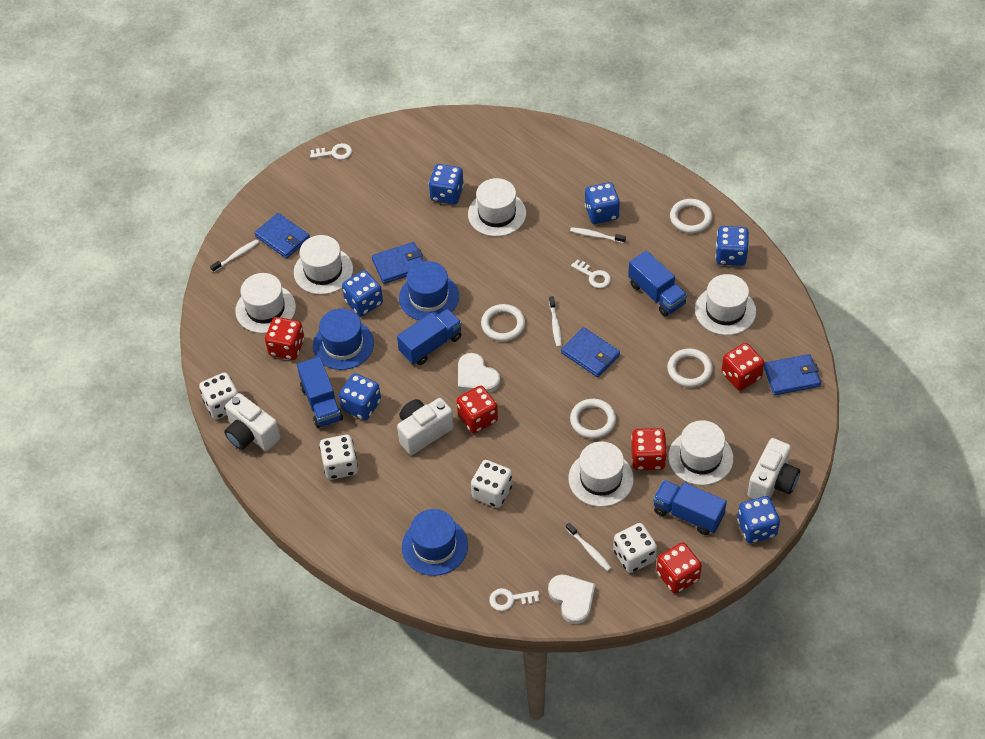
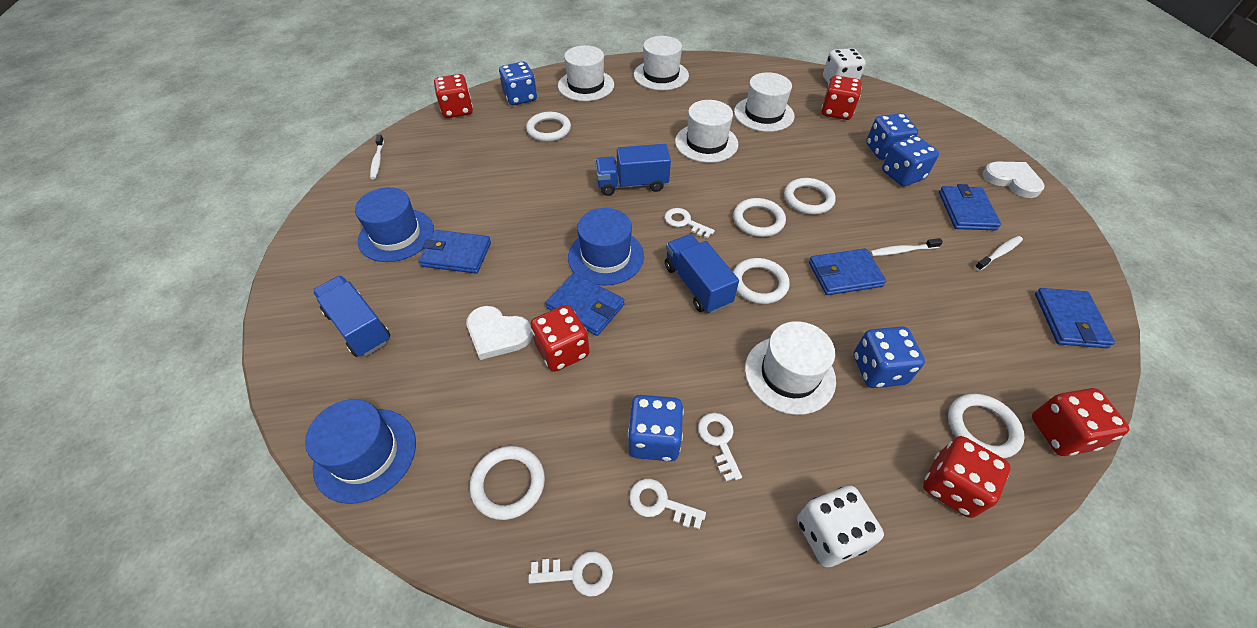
blue dice: [339,373,381,420] [342,270,383,316] [429,164,464,205] [585,182,620,224] [715,226,749,266] [737,496,780,543] = 6 -> [499,62,537,105] [628,395,684,461] [853,326,925,388] [866,113,918,160] [882,136,939,186] = 5
blue truck: [297,357,343,428] [397,309,462,365] [628,251,687,317] [653,480,727,535] = 4 -> [312,275,390,357] [595,144,671,196] [665,234,739,314] = 3
blue wallet: [254,213,310,259] [372,242,424,284] [561,327,620,377] [764,354,821,395] = 4 -> [419,230,491,273] [546,273,624,336] [809,248,886,295] [939,184,1001,230] [1035,288,1115,348] = 5
white camera: [224,393,280,451] [397,398,454,455] [747,438,800,499] = 3 -> none = 0
white dice: [199,373,238,419] [319,435,358,480] [471,460,512,508] [613,523,657,573] = 4 -> [797,486,884,567] [823,48,866,83] = 2
white hat: [235,273,296,333] [294,235,353,295] [468,178,526,237] [568,441,634,507] [668,420,733,485] [695,274,756,335] = 6 -> [558,45,614,101] [634,36,689,90] [675,100,738,163] [734,72,795,132] [745,321,836,415] = 5
white key: [310,143,352,160] [489,588,539,611] [571,259,611,288] = 3 -> [528,551,613,597] [629,479,706,530] [665,208,715,239] [698,413,742,481] = 4
white ring: [481,304,525,341] [570,399,616,439] [667,348,713,387] [670,199,713,233] = 4 -> [470,446,545,520] [526,112,571,142] [733,198,786,237] [733,258,790,304] [784,178,836,215] [948,394,1025,459] = 6
white toothbrush: [210,239,259,272] [549,296,562,347] [566,523,612,571] [570,227,626,243] = 4 -> [370,135,384,179] [870,238,943,256] [975,236,1023,271] = 3

